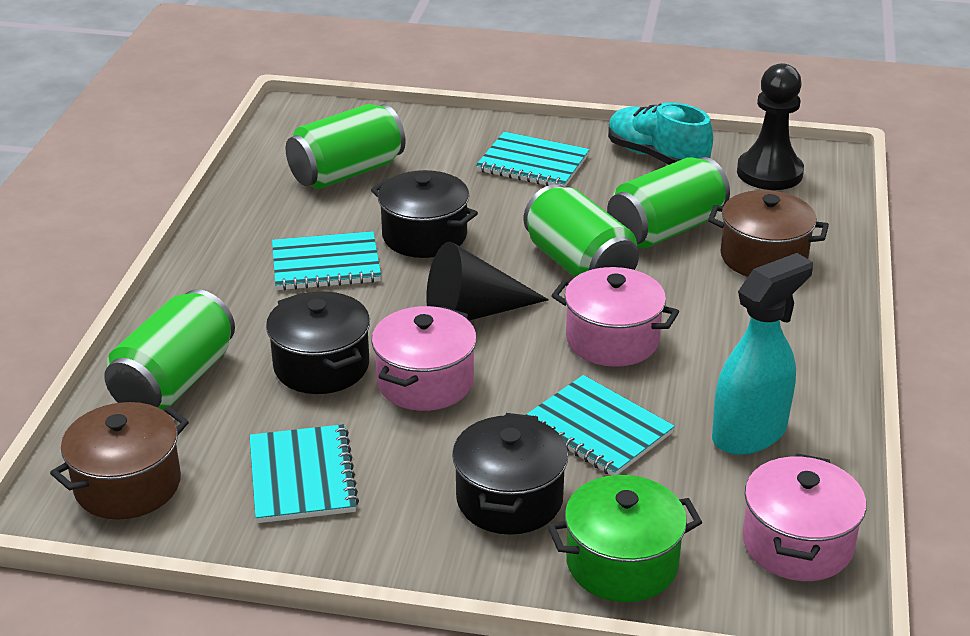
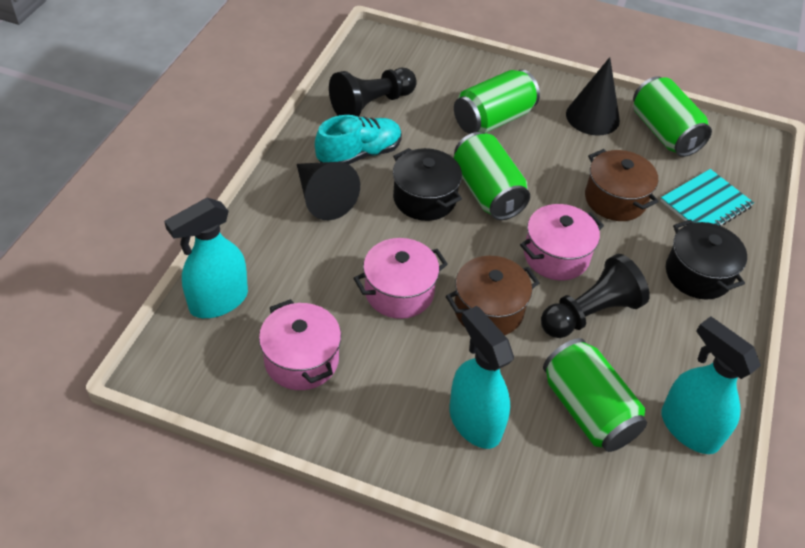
black cone: [426,242,549,321] = 1 -> [297,162,360,220] [566,57,620,136] = 2
black pawn: [737,63,804,190] = 1 -> [329,68,417,117] [541,254,650,338] = 2
black pot: [266,291,370,394] [371,170,478,258] [452,413,568,535] = 3 -> [393,148,462,221] [666,219,747,300] = 2
green pot: [548,475,702,602] = 1 -> none = 0
turquoise notebook: [249,424,359,523] [272,231,381,290] [476,132,590,187] [526,375,675,475] = 4 -> [660,169,754,226] = 1
turquoise spray bottle: [712,253,813,455] = 1 -> [164,198,248,318] [449,306,514,449] [661,316,761,454] = 3

